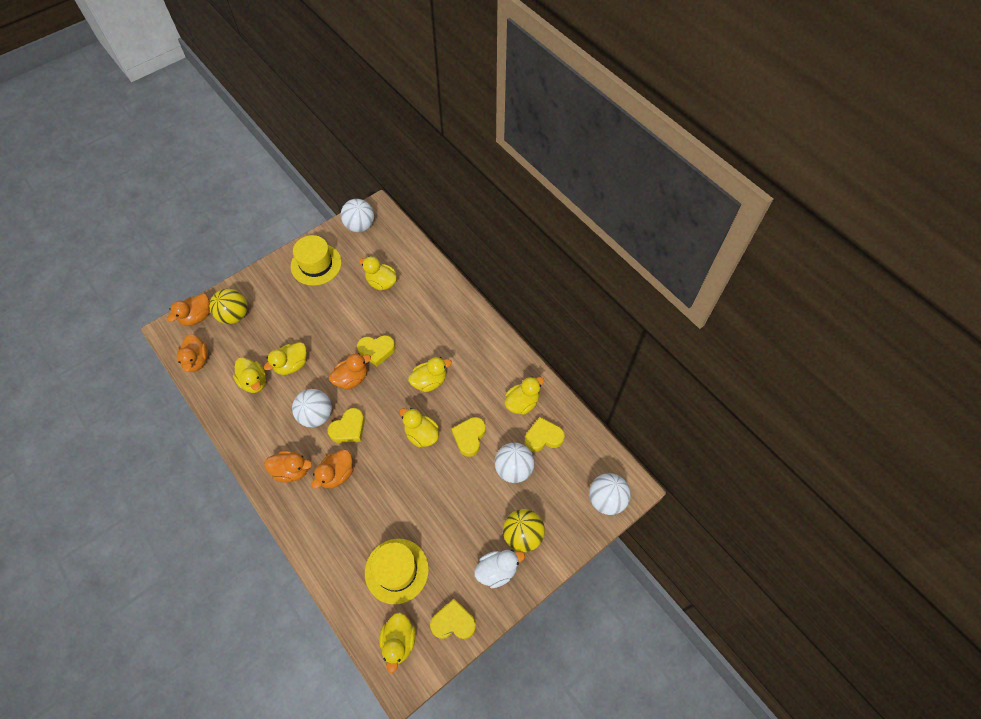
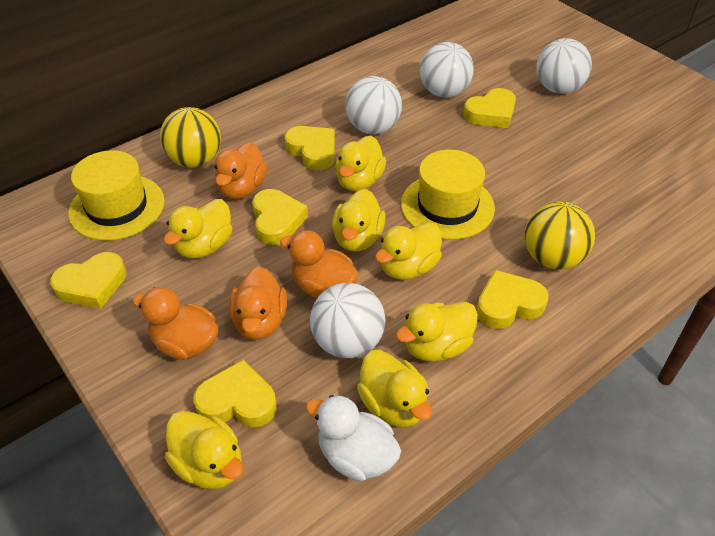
orange duck: [168,294,210,326] [176,334,208,372] [264,451,312,483] [311,449,353,489] [329,353,371,390] = 5 -> [132,287,218,360] [214,142,267,199] [229,266,287,340] [280,230,359,298] = 4
yellow heart: [327,408,365,443] [357,335,396,366] [430,599,476,639] [451,417,486,457] [525,417,565,452] = 5 -> [50,252,126,309] [193,360,277,428] [252,189,308,245] [285,126,335,170] [463,88,516,128] [477,270,549,329] = 6

